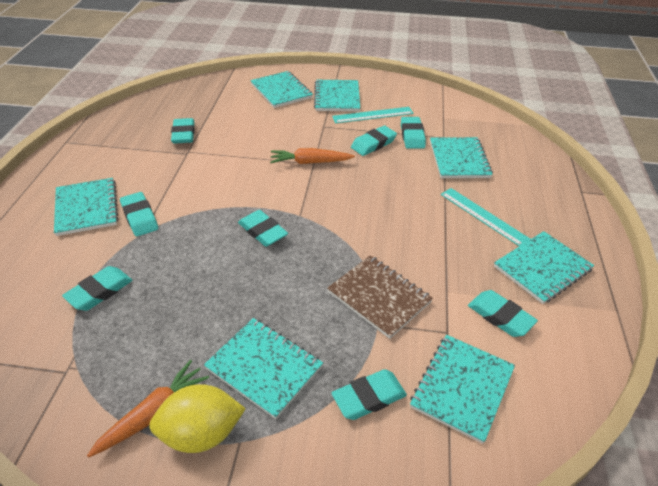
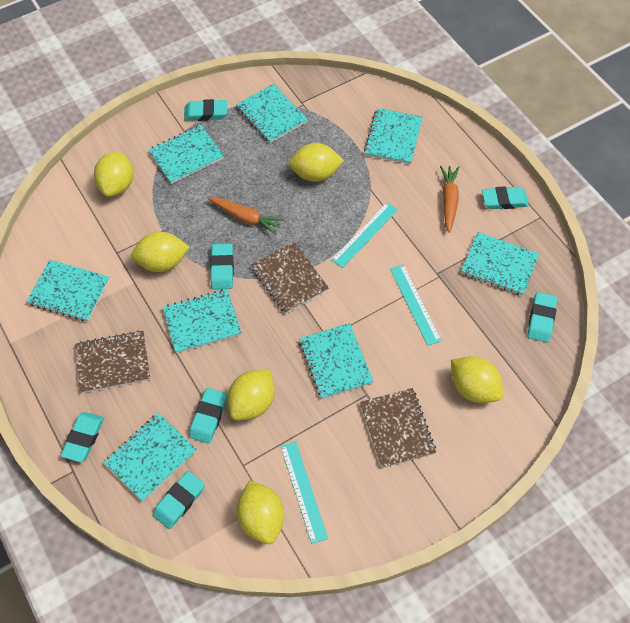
brown notebook: [327,255,433,339] = 1 -> [75,330,150,393] [251,242,329,314] [360,388,436,468] = 3
turquoise eraser: [62,266,132,311] [120,192,158,237] [171,118,195,144] [238,210,288,247] [332,369,407,420] [351,125,397,156] [401,117,426,149] [468,290,538,337] = 8 -> [61,412,104,462] [153,471,205,529] [184,99,227,121] [189,388,227,443] [210,243,234,290] [482,186,529,209] [527,292,557,342] = 7
turquoise notebook: [54,178,118,236] [204,318,323,419] [250,71,313,108] [314,80,360,111] [410,335,515,444] [430,137,493,178] [494,231,594,304] = 7 -> [26,260,110,322] [103,413,196,502] [148,125,224,184] [163,289,241,354] [236,84,308,143] [299,323,374,399] [364,108,422,164] [461,232,539,296] = 8
turquoise ruler: [332,107,414,123] [441,188,530,246] = 2 -> [280,441,328,544] [331,202,398,268] [390,264,442,346] = 3
yellow lemon: [149,384,246,453] = 1 -> [94,151,133,197] [131,232,190,272] [227,370,275,420] [236,480,284,544] [289,143,344,182] [451,356,503,403] = 6

